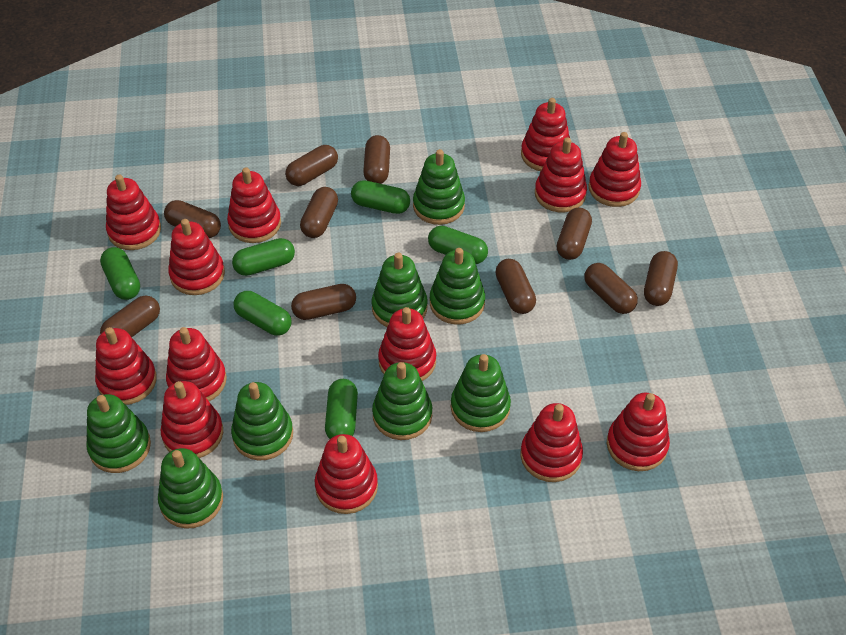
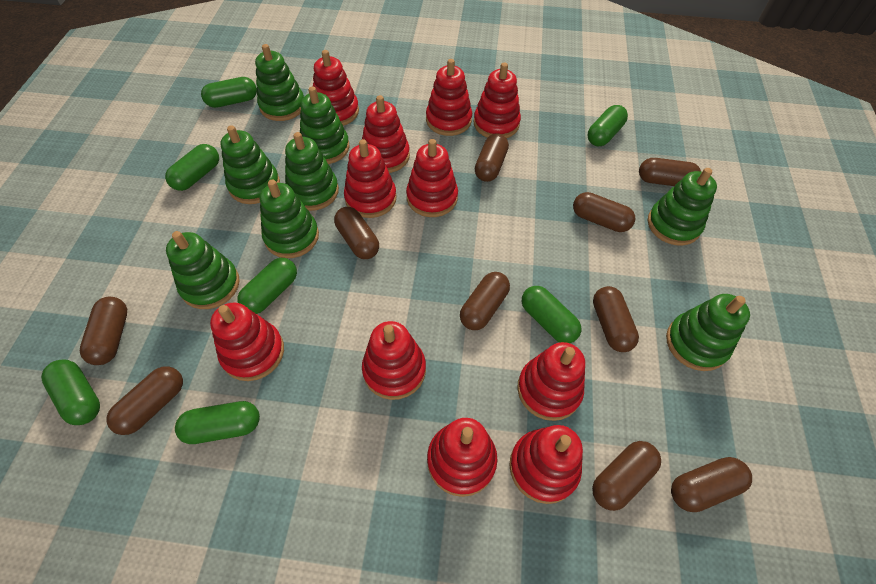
green capsule: [100,247,140,300] [232,238,295,276] [233,291,292,336] [325,379,358,439] [351,180,410,214] [428,226,488,264] = 6 -> [41,360,100,425] [165,144,219,191] [175,401,260,444] [201,77,257,108] [237,258,297,314] [522,286,581,343] [588,105,628,146] = 7
red stacking toy: [95,327,157,405] [106,175,161,250] [161,381,223,458] [166,327,227,401] [168,219,225,295] [227,168,281,243] [315,434,378,514] [378,307,436,381] [520,403,583,482] [521,98,570,171] [535,137,587,212] [588,132,641,207] [607,393,670,471] = 13 -> [210,303,284,381] [313,50,359,126] [344,139,397,218] [362,95,410,173] [362,321,426,400] [406,139,458,217] [426,59,472,136] [427,418,497,497] [474,63,521,138] [509,425,583,504] [517,342,585,421] = 11

